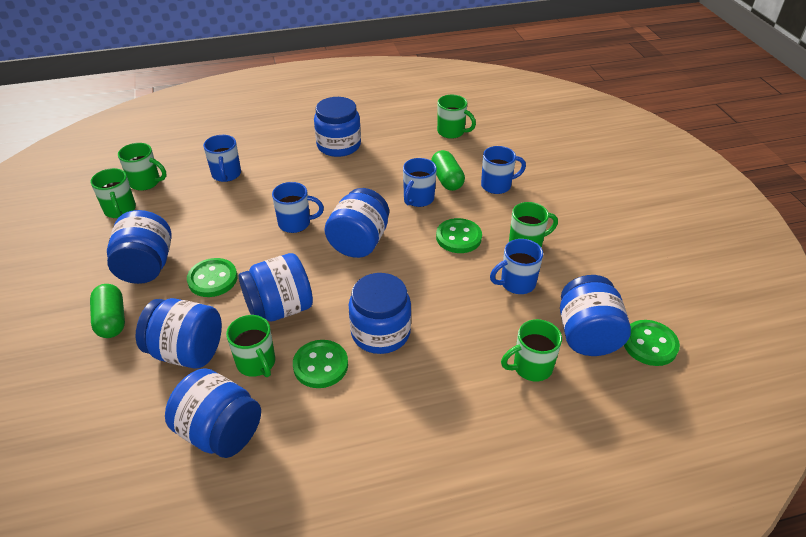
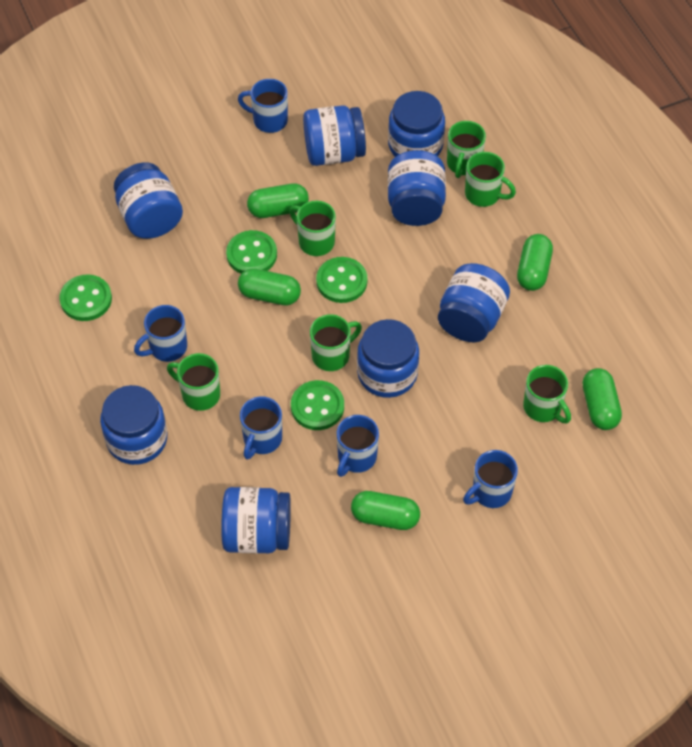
green capsule: [90,284,125,338] [431,150,465,191] = 2 -> [238,268,301,306] [247,183,309,218] [351,491,420,530] [517,234,553,291] [582,368,622,430] = 5

